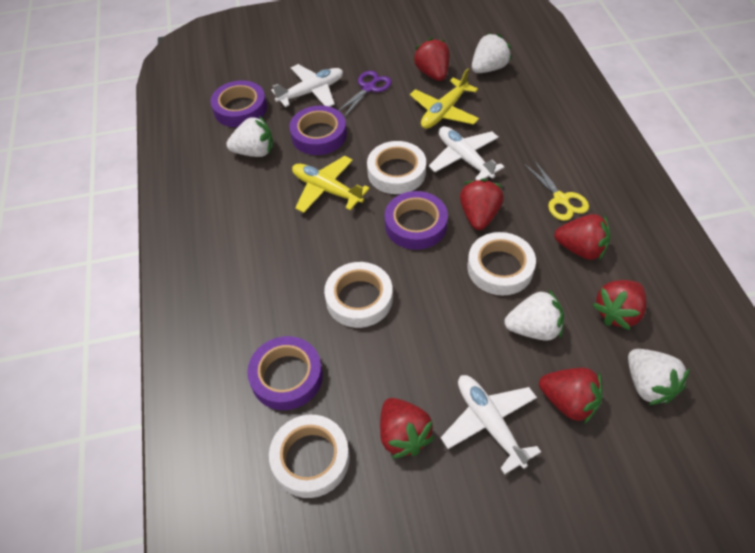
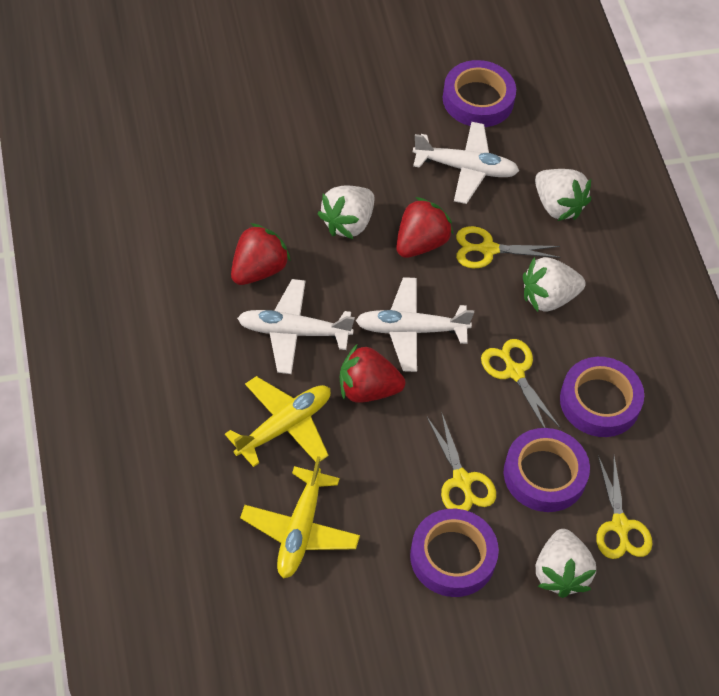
purple scissors: [338,71,392,117] = 1 -> none = 0
red strawberry: [380,398,435,458] [413,38,449,81] [460,179,504,230] [539,368,603,424] [554,214,611,260] [593,280,646,330] = 6 -> [231,223,291,285] [340,344,405,403] [396,197,454,258] = 3
white tape: [269,415,350,498] [324,262,393,328] [367,141,426,194] [467,232,536,295] = 4 -> none = 0
yellow scissors: [524,160,589,221] = 1 -> [427,414,496,511] [456,226,561,268] [481,339,560,428] [596,456,653,559] = 4

